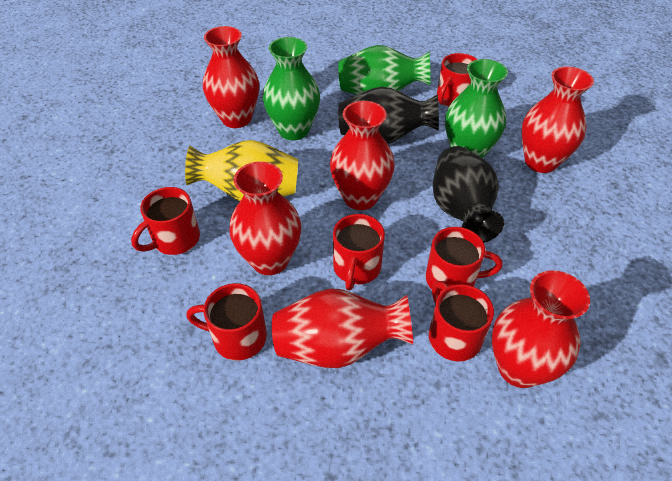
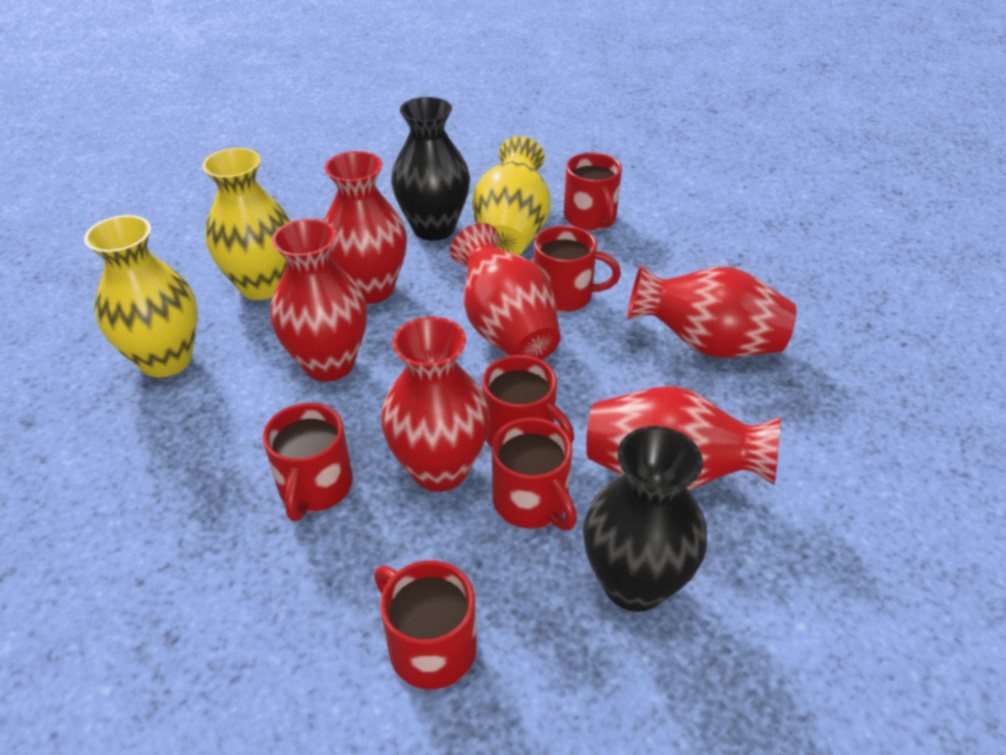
green vase: [263,37,320,140] [338,45,431,95] [445,59,508,158] = 3 -> none = 0
yellow vase: [185,140,298,201] = 1 -> [84,215,198,377] [202,148,291,300] [473,136,551,255] = 3

